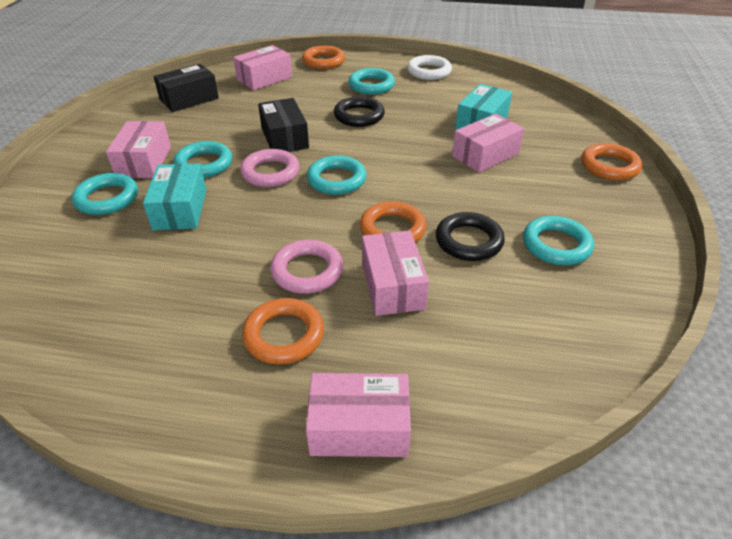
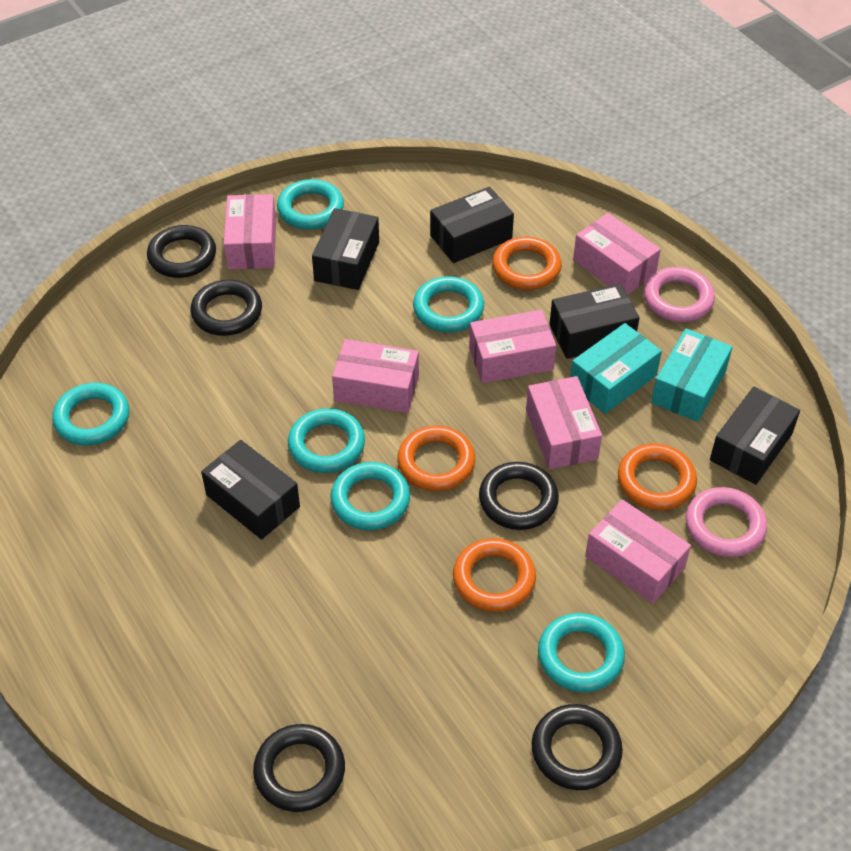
black box: [153,64,219,112] [258,98,309,152] = 2 -> [201,440,300,540] [312,208,379,290] [430,187,514,263] [549,284,640,359] [710,387,800,485] = 5
black ring: [334,96,385,127] [436,212,505,261] = 2 -> [147,225,216,278] [191,280,262,336] [253,724,345,812] [479,462,559,530] [531,704,623,790] = 5
pink box: [106,121,171,178] [233,45,292,90] [306,373,411,457] [362,231,429,316] [452,114,524,173] = 5 -> [224,194,276,269] [332,339,419,413] [469,310,557,383] [526,376,602,470] [573,213,661,295] [585,499,691,604] = 6
turquoise ring: [72,173,138,215] [173,141,232,178] [307,155,367,195] [348,68,395,95] [523,216,594,265] = 5 -> [52,383,129,445] [277,179,344,230] [288,408,365,473] [330,462,410,530] [413,276,484,332] [538,613,625,692] = 6
white ring: [407,55,452,80] = 1 -> none = 0

